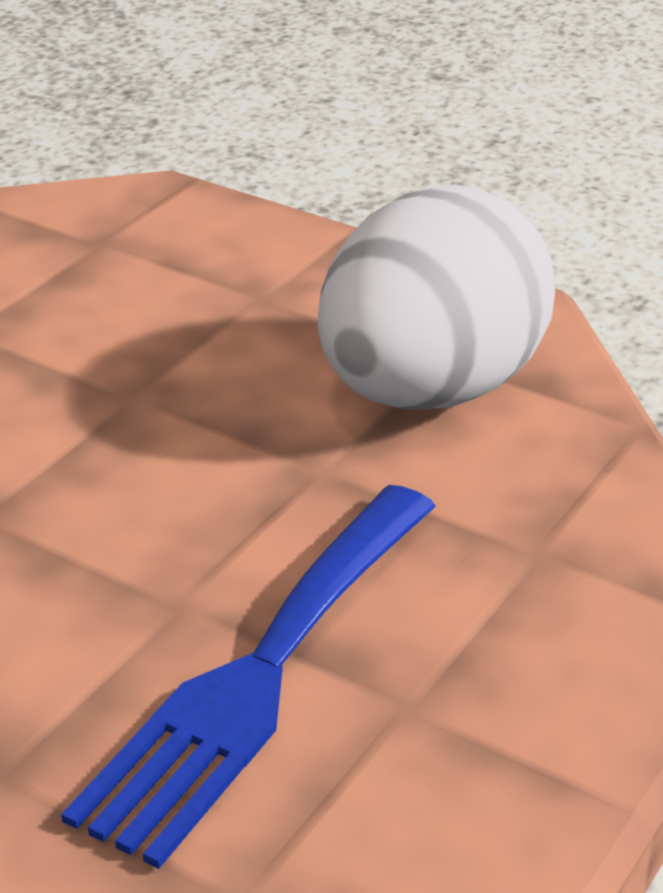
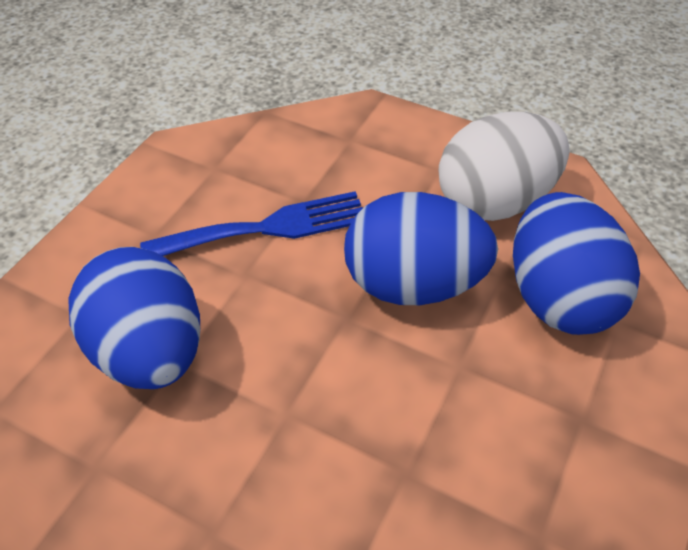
blue egg: none = 0 -> [68,247,200,389] [344,192,498,305] [513,192,640,335] = 3

